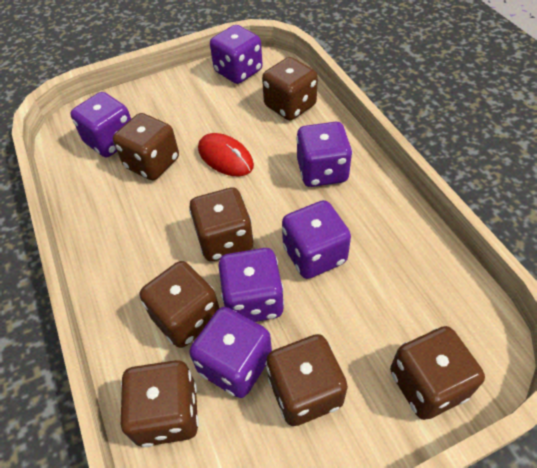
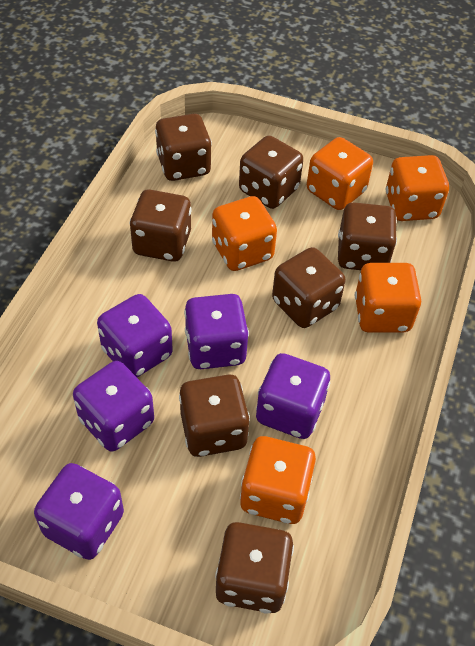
orange dice: none = 0 -> [212,196,277,271] [240,436,316,524] [307,137,373,210] [355,263,421,333] [386,155,449,221] = 5
purple dice: [70,92,131,157] [189,307,272,398] [210,25,263,84] [218,248,284,322] [282,200,351,279] [296,122,352,187] = 6 -> [34,463,124,560] [73,361,154,452] [97,294,173,377] [184,294,249,369] [256,353,330,439] = 5
red mouse: [198,133,254,176] = 1 -> none = 0

